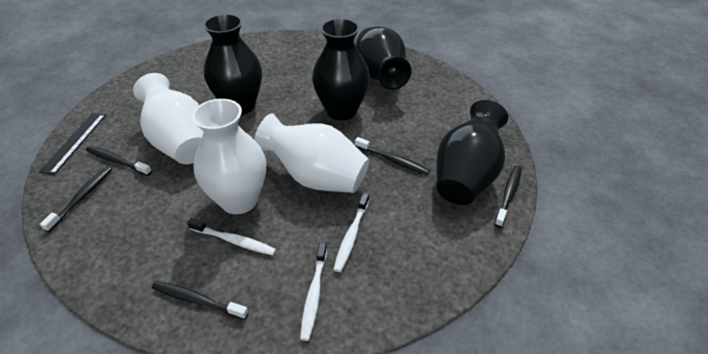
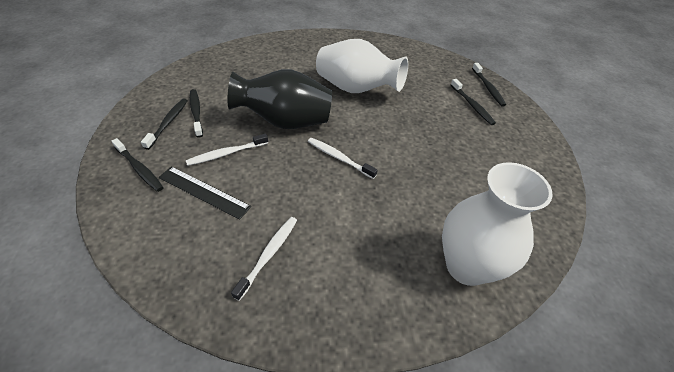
black vase: [203,14,262,115] [312,18,370,120] [355,27,411,90] [436,100,508,205] = 4 -> [228,69,332,129] = 1
white vase: [133,73,204,164] [192,99,266,214] [254,114,369,193] = 3 -> [316,39,408,93] [442,162,553,286] = 2

